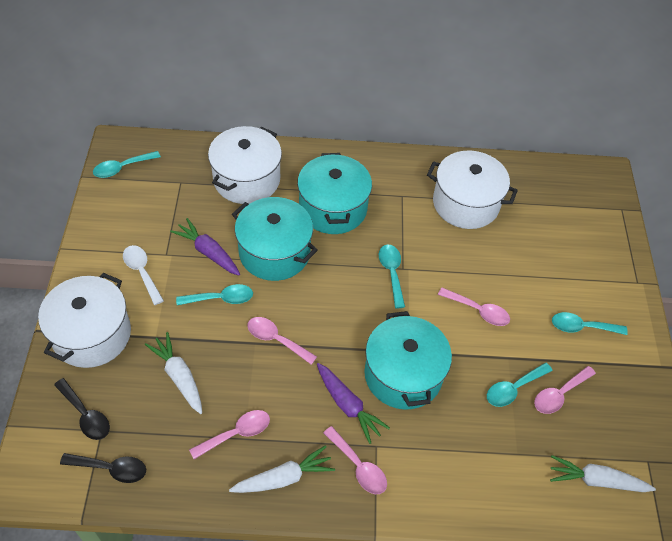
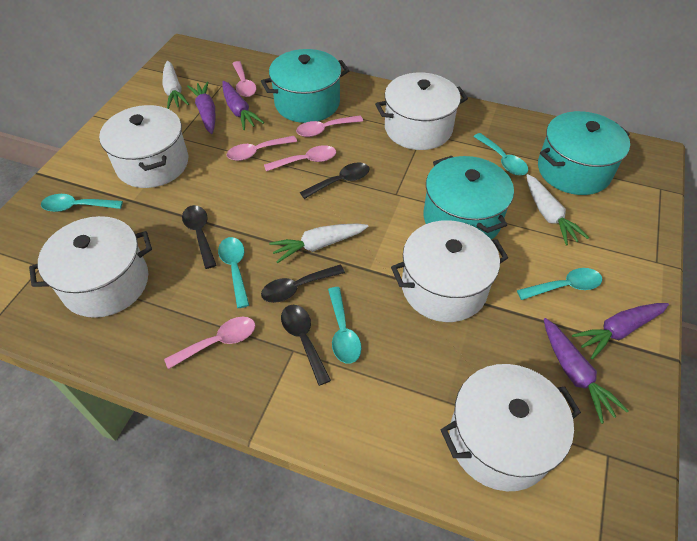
black spoon: [54,378,110,440] [60,453,146,483] = 2 -> [182,205,216,269] [261,265,345,303] [281,305,331,386] [300,162,370,199] = 4
purple carrot: [170,218,240,275] [317,363,390,444] = 2 -> [187,81,216,134] [222,81,264,130] [544,318,629,424] [572,303,669,359] = 4
white pot: [38,273,131,368] [208,126,282,204] [427,151,518,229] = 3 -> [29,216,152,318] [99,105,188,188] [375,73,468,150] [391,220,508,322] [440,364,581,491] = 5
white spoon: [123,245,164,305] = 1 -> none = 0

